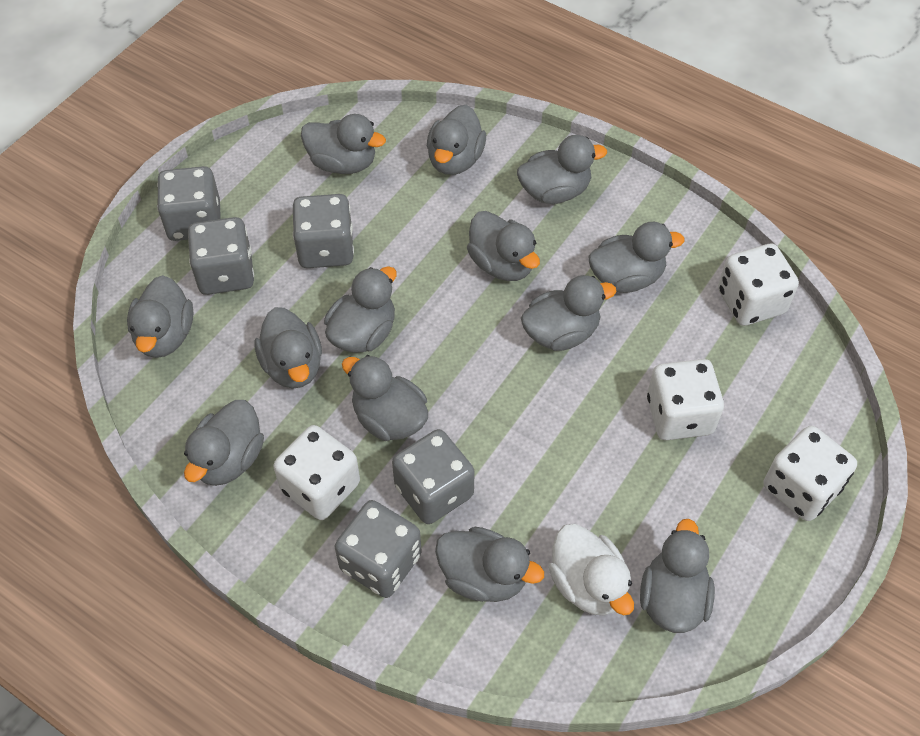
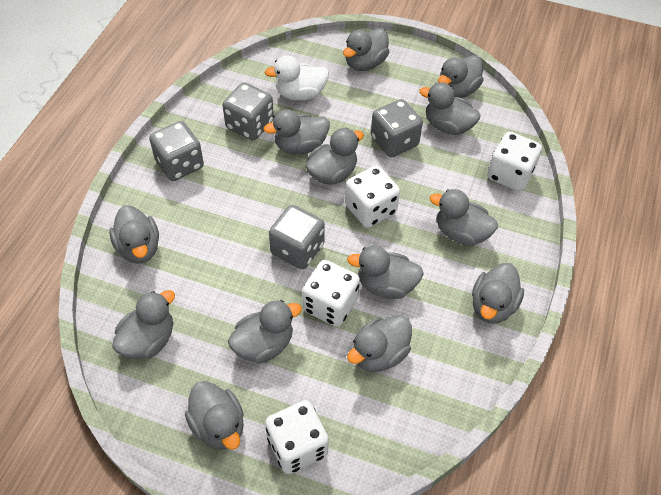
grey dice: [157,166,221,241] [188,217,254,295] [293,194,354,268] [335,500,422,598] [392,429,475,524] = 5 -> [149,121,204,181] [222,82,274,140] [269,205,325,269] [371,99,423,157] = 4

